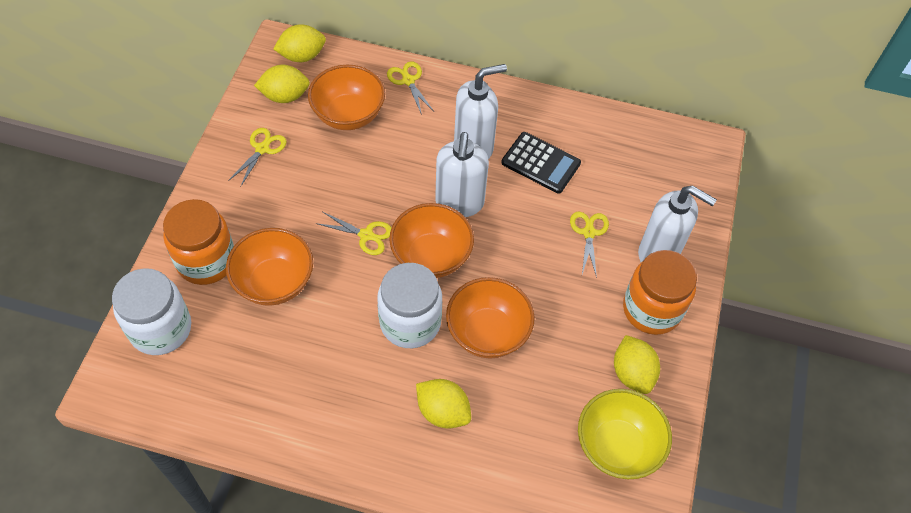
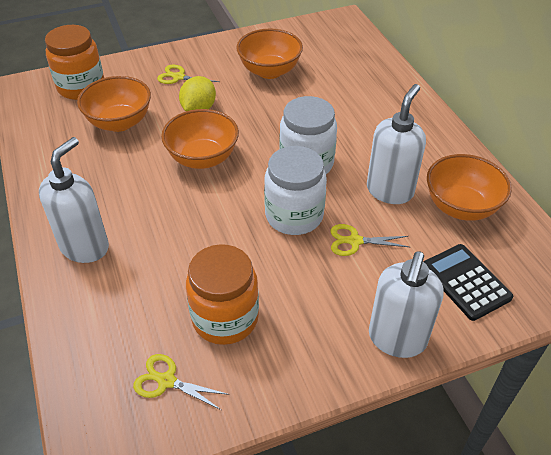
yellow bowl: [578,389,672,479] = 1 -> none = 0
yellow lemon: [254,65,310,103] [273,24,326,62] [416,379,471,429] [614,335,660,394] = 4 -> [179,76,216,111] = 1
yellow scissors: [228,128,287,186] [316,212,392,255] [387,62,434,115] [570,212,609,278] = 4 -> [133,354,230,410] [157,65,220,84] [330,224,409,256] = 3

